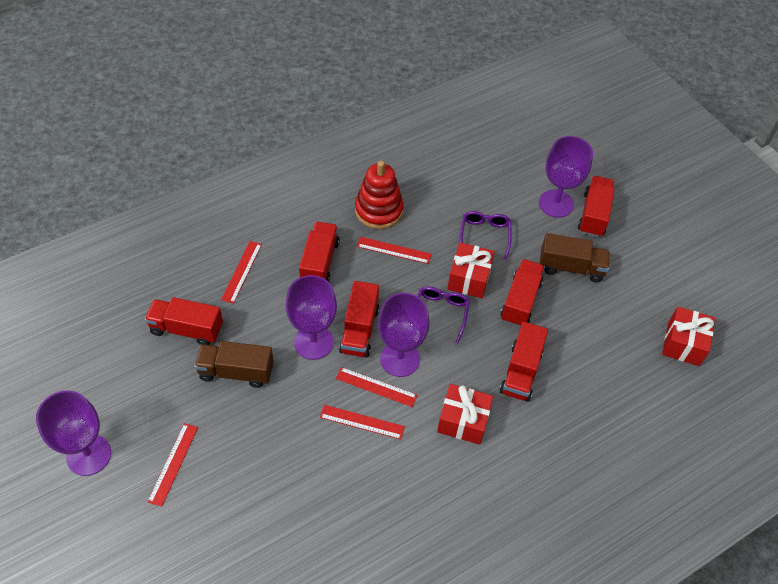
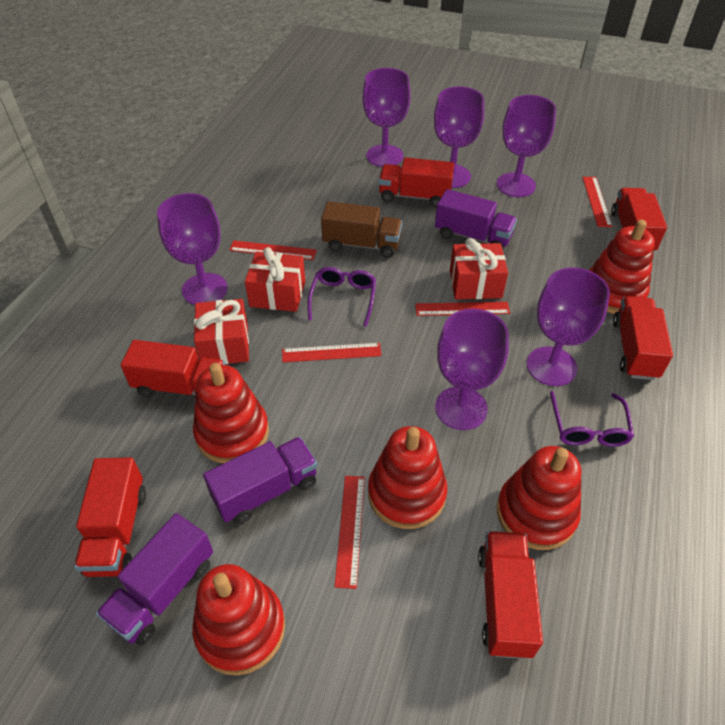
brown truck: [194,341,274,388] [540,233,610,283] = 2 -> [321,201,402,258] = 1
purple goblet: [36,390,111,476] [286,275,337,360] [378,293,430,377] [539,136,593,218] = 4 -> [157,193,228,305] [363,68,411,167] [434,86,484,188] [435,308,509,430] [497,95,556,197] [527,267,610,386] = 6
purple truck: none = 0 -> [96,513,213,646] [203,437,318,524] [435,189,517,250] = 3
red stacking toy: [355,161,404,229] = 1 -> [192,564,285,676] [193,363,269,463] [368,426,447,529] [497,446,581,550] [589,220,655,314] = 5

